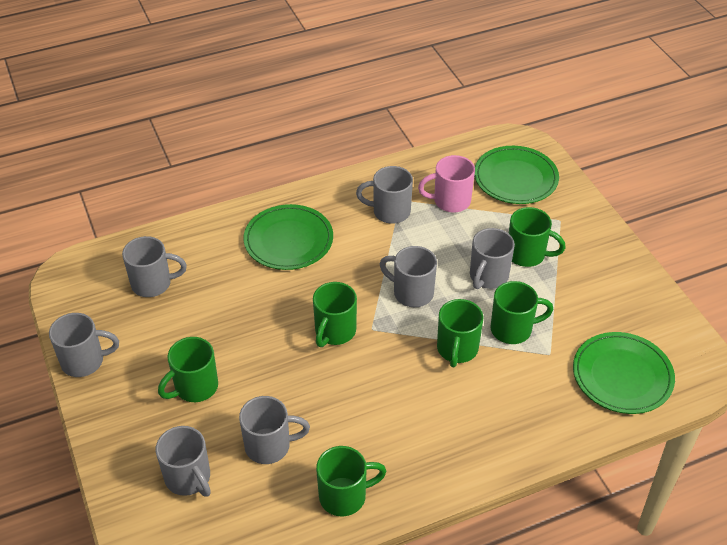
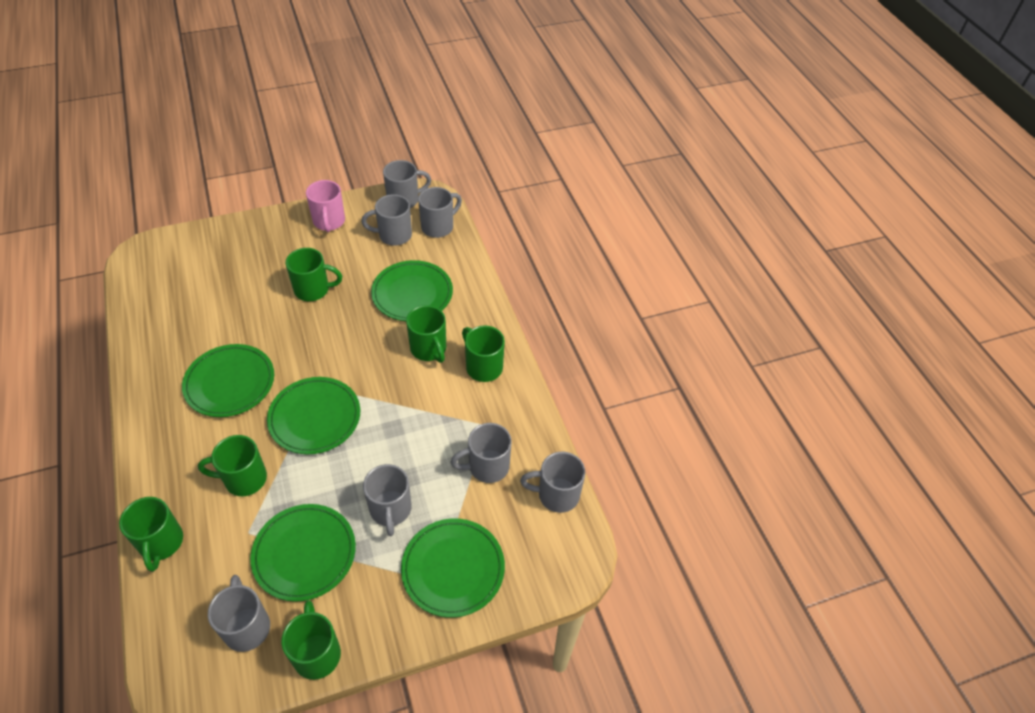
green plate: [243,204,333,270] [474,146,559,204] [573,332,675,414] = 3 -> [182,344,274,417] [250,504,356,602] [267,377,360,454] [371,260,453,321] [401,518,505,618] = 5

